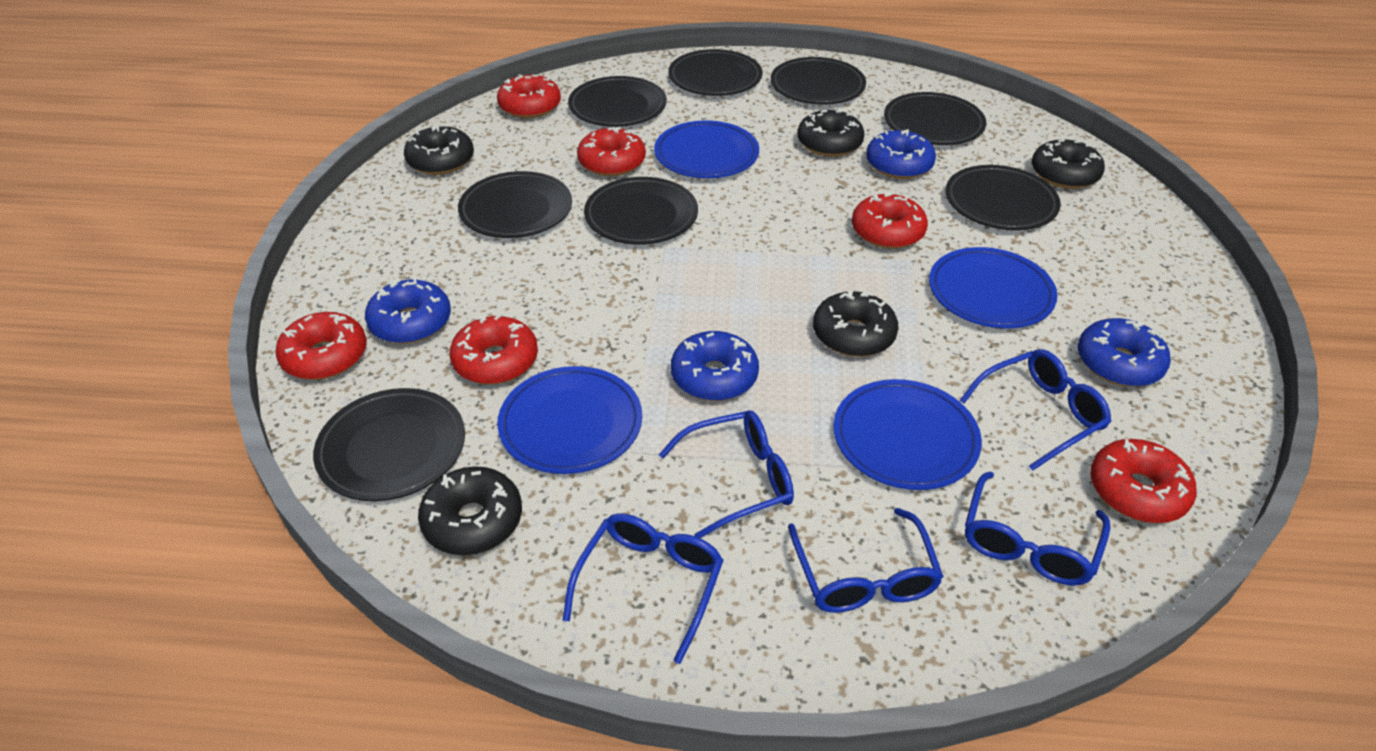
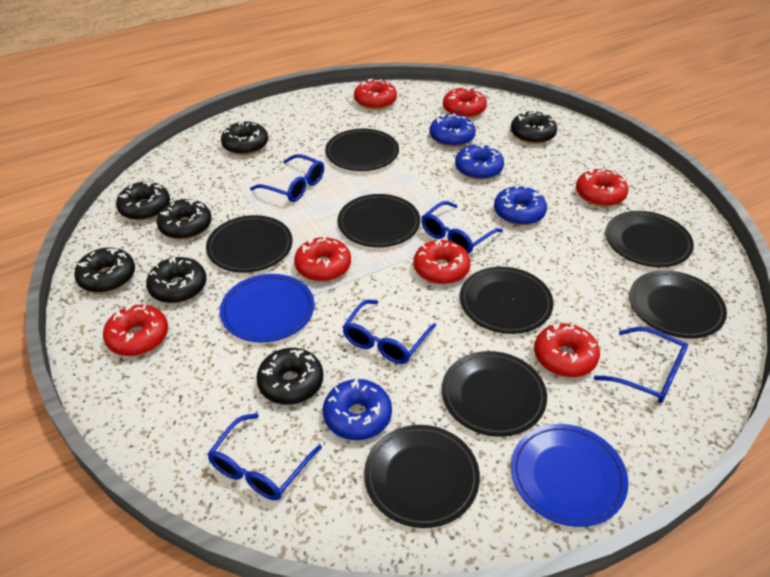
black donut: [404,125,474,175] [418,466,522,555] [797,109,865,157] [813,290,898,357] [1032,139,1105,189] = 5 -> [74,247,135,293] [116,182,170,220] [146,256,207,303] [157,199,212,239] [221,121,268,155] [256,348,323,405] [511,110,557,144] = 7
blue plate: [497,366,642,474] [654,120,759,178] [833,379,982,490] [929,247,1058,328] = 4 -> [220,274,314,342] [511,424,629,527] = 2
red donut: [275,312,367,380] [449,314,538,384] [497,74,561,118] [577,127,646,177] [852,192,928,249] [1090,439,1196,523] = 6 -> [103,304,168,356] [294,236,351,282] [354,79,397,110] [414,239,471,284] [443,87,487,118] [534,323,600,377] [576,168,628,207] = 7

